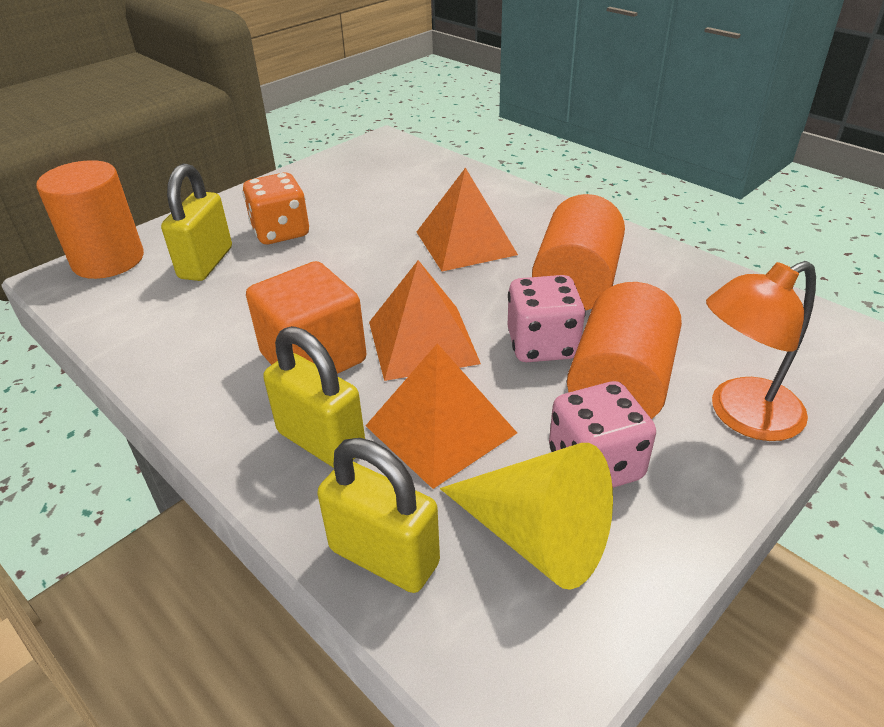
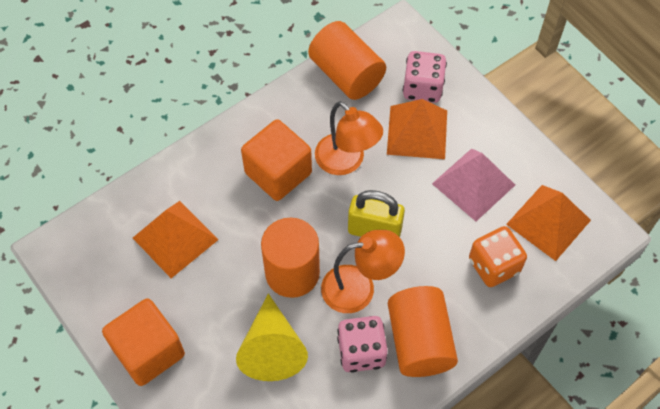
orange cube: [246,261,367,374] = 1 -> [102,298,185,386] [241,119,312,201] = 2
orange lamp: [706,261,816,441] = 1 -> [315,101,383,175] [321,230,405,313] = 2
pink pyramid: none = 0 -> [432,148,515,221] = 1
yellow padlock: [161,164,232,281] [263,326,365,468] [317,438,440,593] = 3 -> [348,190,405,237] = 1

